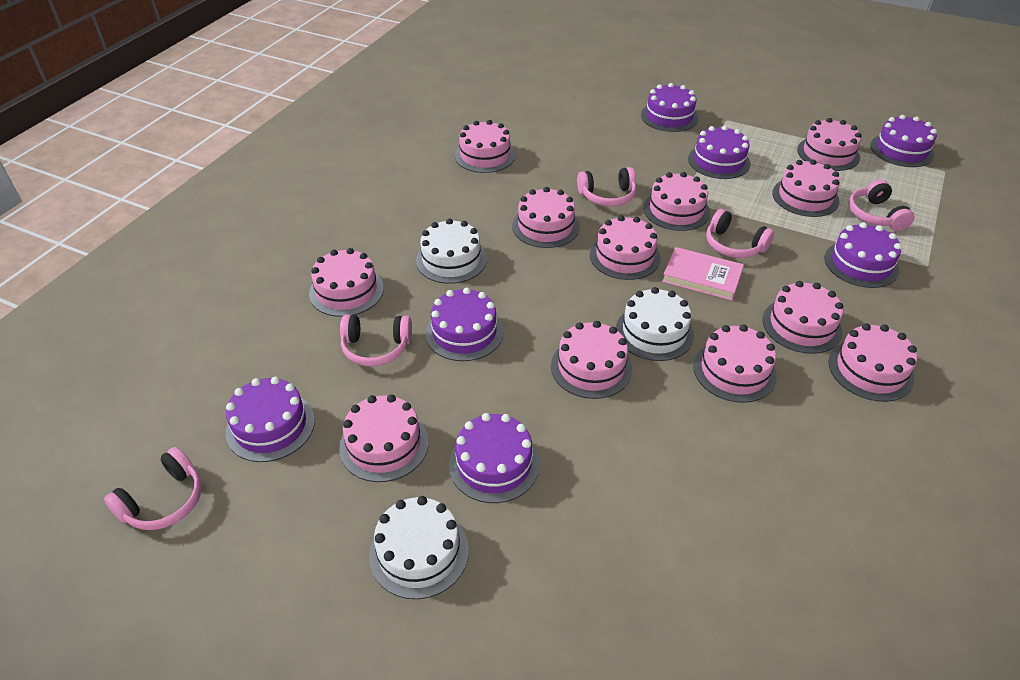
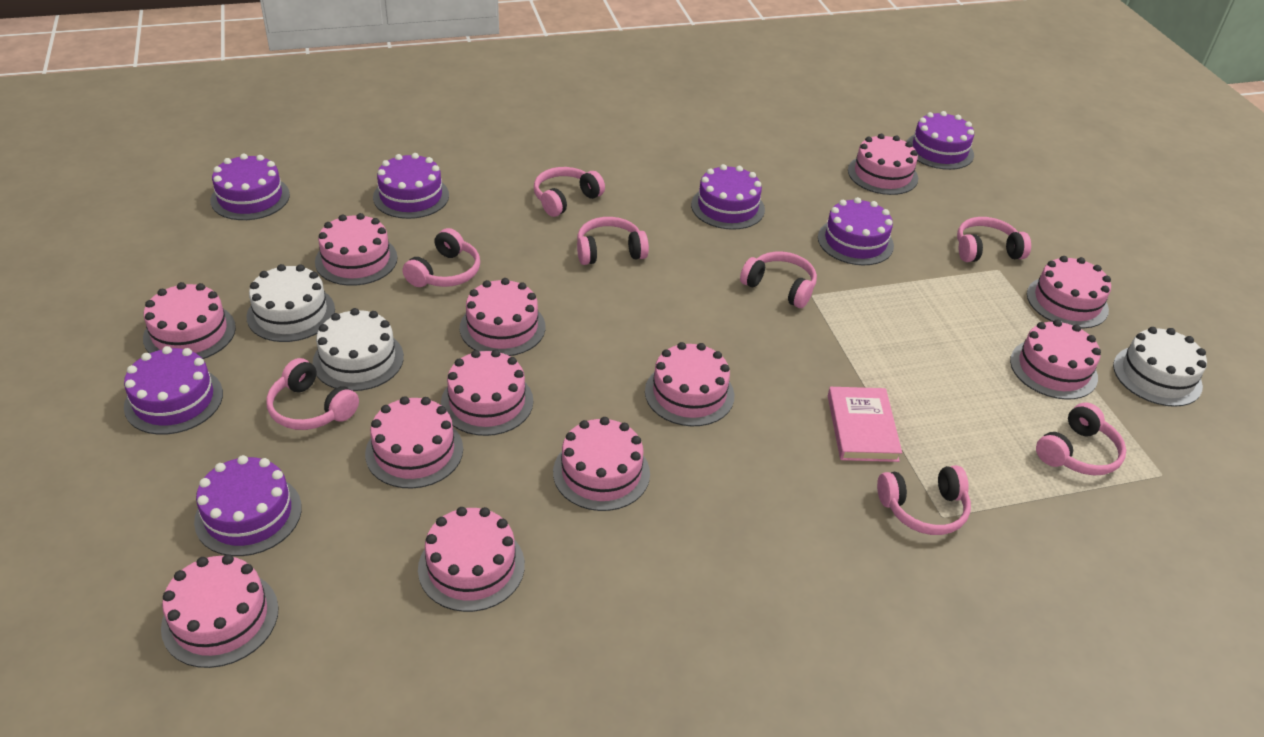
pink headphones: [104,447,202,530] [340,315,412,367] [577,167,636,207] [706,209,774,258] [848,180,914,231] = 5 -> [266,358,359,430] [402,228,480,287] [534,167,605,217] [577,217,649,265] [740,252,817,308] [877,465,971,535] [957,217,1031,262] [1036,403,1126,475] = 8

